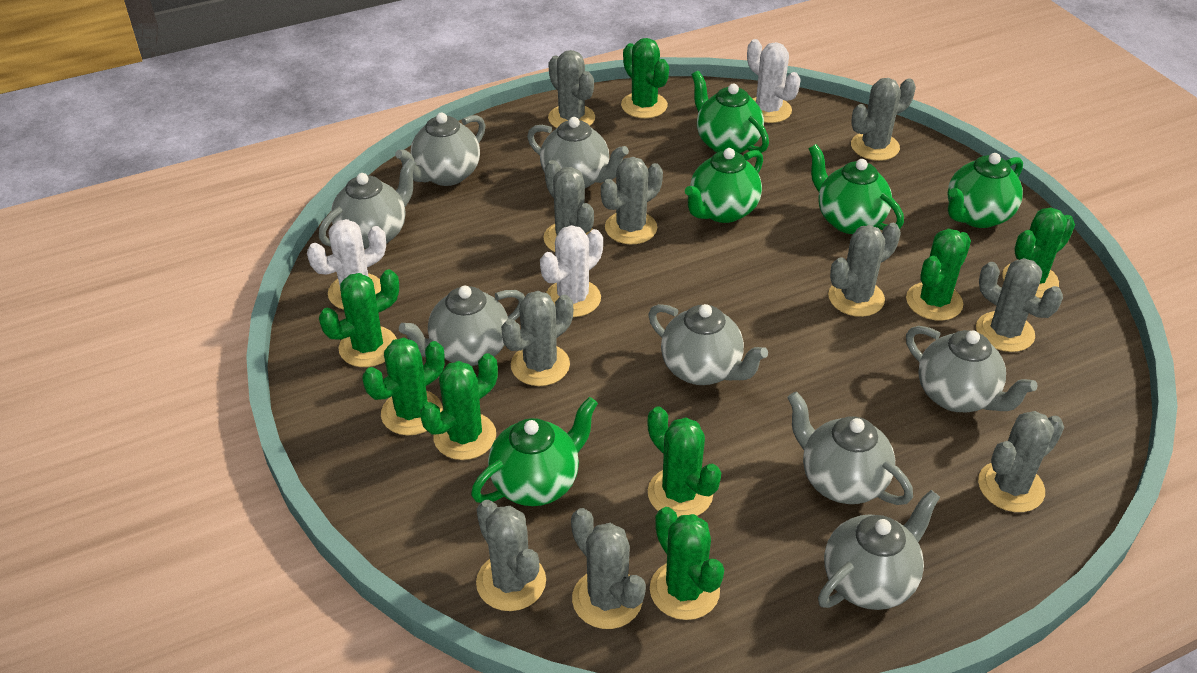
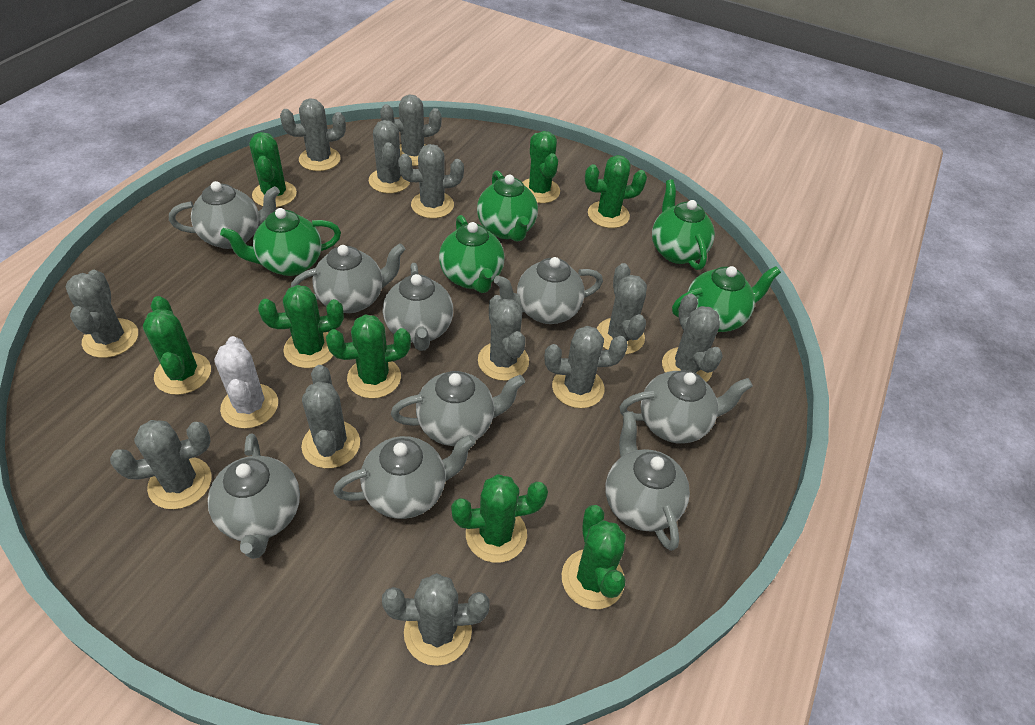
grey cactus: [476,500,546,611] [501,291,573,386] [543,160,594,252] [548,50,595,128] [571,508,646,629] [601,157,663,244] [828,223,901,317] [851,78,916,161] [976,258,1063,352] [978,411,1064,512] = 10 -> [65,270,138,358] [110,420,212,509] [280,98,346,171] [301,365,360,468] [369,120,410,193] [380,94,442,166] [382,573,490,666] [398,144,464,218] [478,295,529,381] [545,326,628,408] [597,263,647,354] [662,294,723,382] = 12
grey teapot: [319,158,416,249] [395,112,486,186] [399,286,525,366] [527,117,629,188] [648,304,768,385] [787,391,913,505] [818,490,940,610] [906,326,1037,412] = 8 -> [169,181,280,249] [208,433,300,559] [291,244,405,313] [333,435,476,519] [383,263,453,351] [391,371,525,446] [494,257,603,324] [605,412,690,551] [619,370,753,444] = 9
white cactus: [307,219,386,310] [540,225,603,317] [747,39,801,123] = 3 -> [214,336,278,429] = 1

